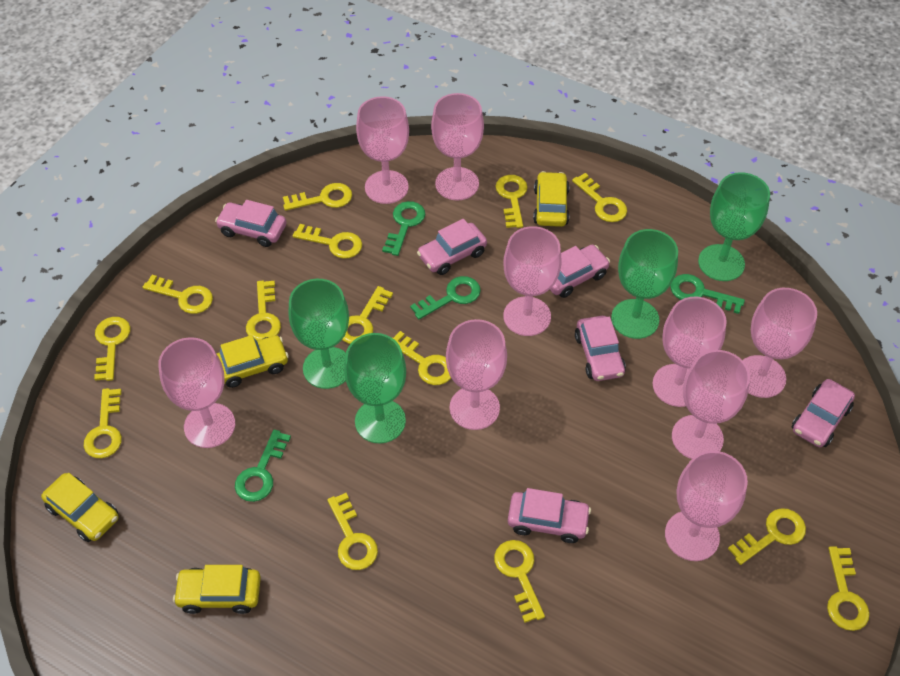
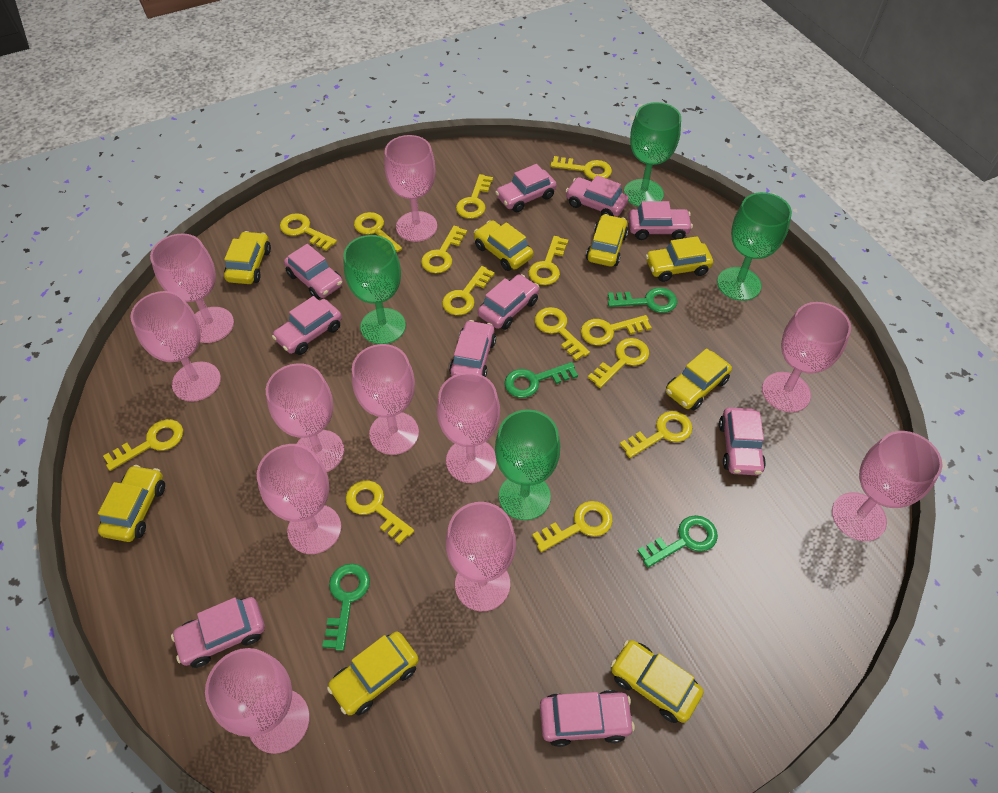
pink car: [215,200,286,247] [417,219,487,275] [508,488,591,543] [550,245,610,298] [575,316,626,381] [792,379,855,447] = 6 -> [171,597,265,668] [272,296,342,355] [284,244,343,299] [449,320,496,377] [478,274,539,330] [495,164,557,212] [540,690,635,747] [565,175,629,217] [628,201,693,240] [719,407,766,475] = 10
pink goblet: [158,337,235,448] [356,96,409,204] [431,93,484,201] [446,319,507,430] [503,226,562,336] [653,297,727,407] [665,451,748,561] [672,350,750,459] [743,288,817,398] = 9 -> [130,291,221,402] [150,234,234,343] [205,648,310,754] [257,444,341,554] [266,363,344,472] [352,344,419,455] [384,135,437,242] [437,372,500,483] [446,502,516,611] [762,302,851,412] [832,431,943,541] = 11
yellow car: [41,473,119,542] [173,565,261,614] [216,335,289,388] [533,171,569,227] = 4 -> [98,465,165,542] [224,231,271,284] [327,632,419,715] [474,220,533,271] [586,214,628,267] [611,640,703,723] [645,236,713,282] [666,348,732,410] = 8

